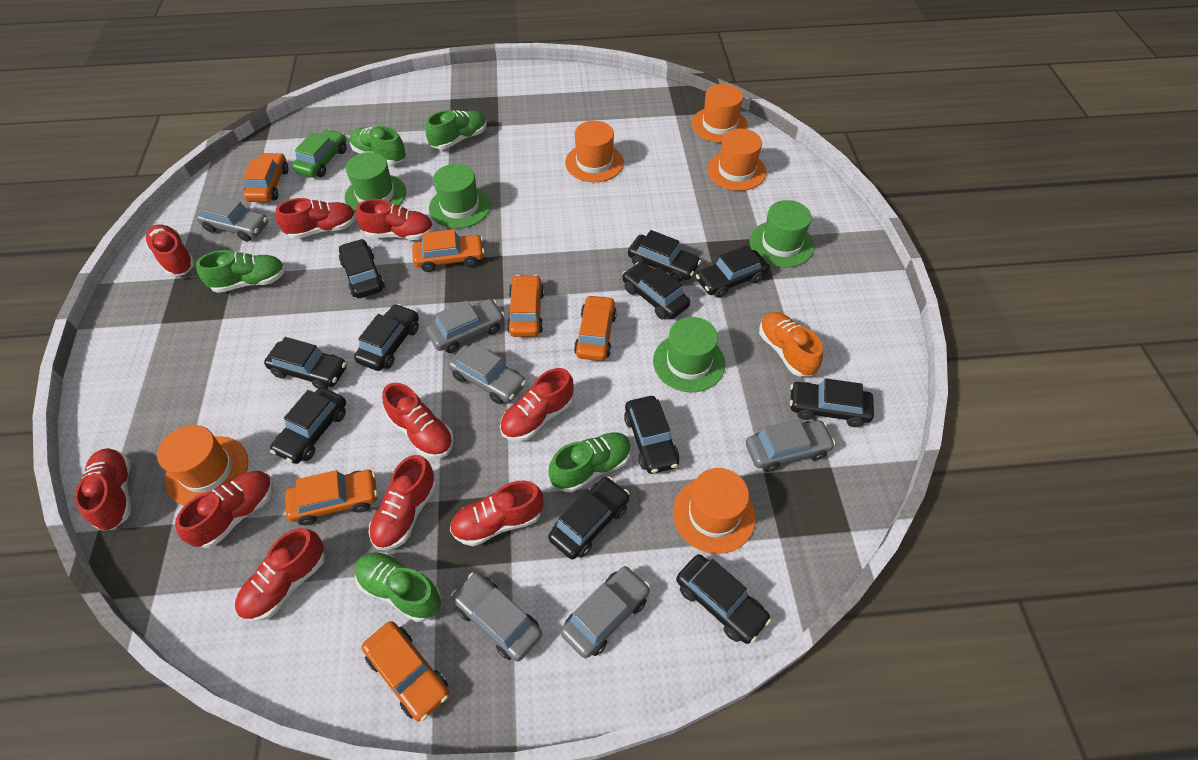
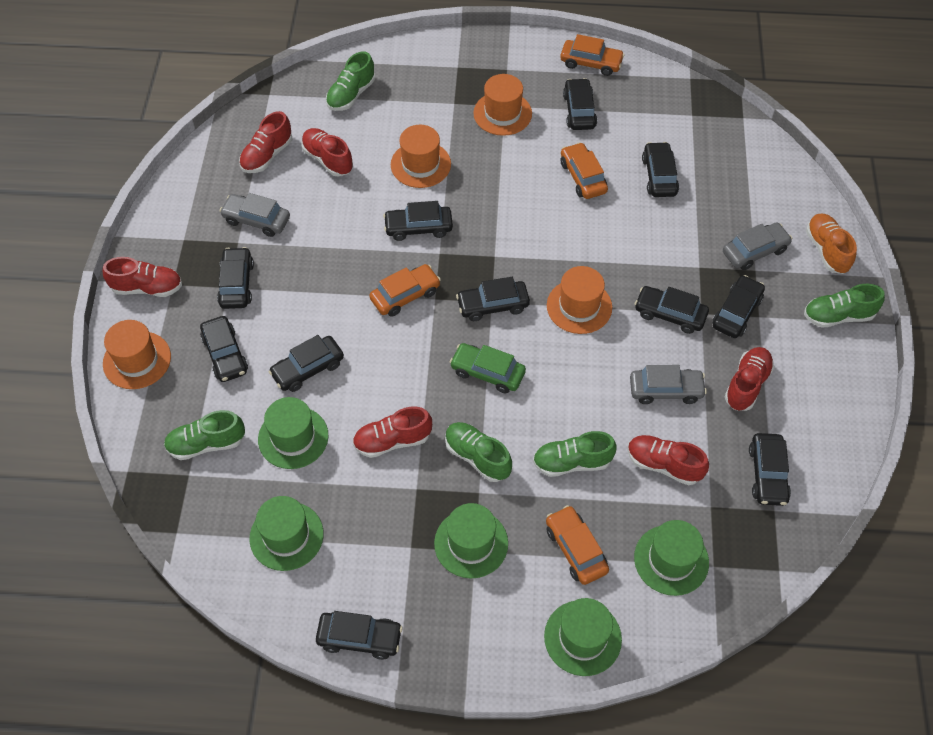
green hat: [345,152,406,213] [429,164,491,229] [653,317,725,392] [750,200,814,267] = 4 -> [250,496,324,571] [258,397,329,469] [434,503,508,579] [544,598,622,676] [634,520,709,596] = 5
grey car: [196,195,268,242] [426,299,505,353] [448,343,526,404] [451,572,542,662] [561,566,650,658] [746,419,835,472] = 6 -> [220,193,290,237] [630,365,707,404] [723,223,792,270] = 3
orange car: [243,153,288,202] [285,470,378,525] [362,621,449,722] [412,229,485,272] [507,274,544,337] [574,295,617,361] = 6 -> [369,264,441,317] [546,505,609,585] [560,34,625,76] [561,142,608,199] = 4
orange hat: [157,425,248,506] [565,121,624,182] [673,468,756,554] [692,84,748,143] [707,129,766,191] = 5 -> [103,320,171,389] [391,125,451,188] [473,74,532,136] [547,266,612,334] = 4
red shoe: [74,448,131,530] [145,224,195,277] [175,471,274,548] [235,528,325,622] [275,198,356,239] [356,199,434,240] [369,455,437,550] [382,383,454,458] [450,480,544,546] [500,368,574,441] = 10 -> [103,257,182,297] [239,111,292,173] [301,128,353,177] [352,406,432,458] [628,435,709,485] [725,347,774,411] = 6

